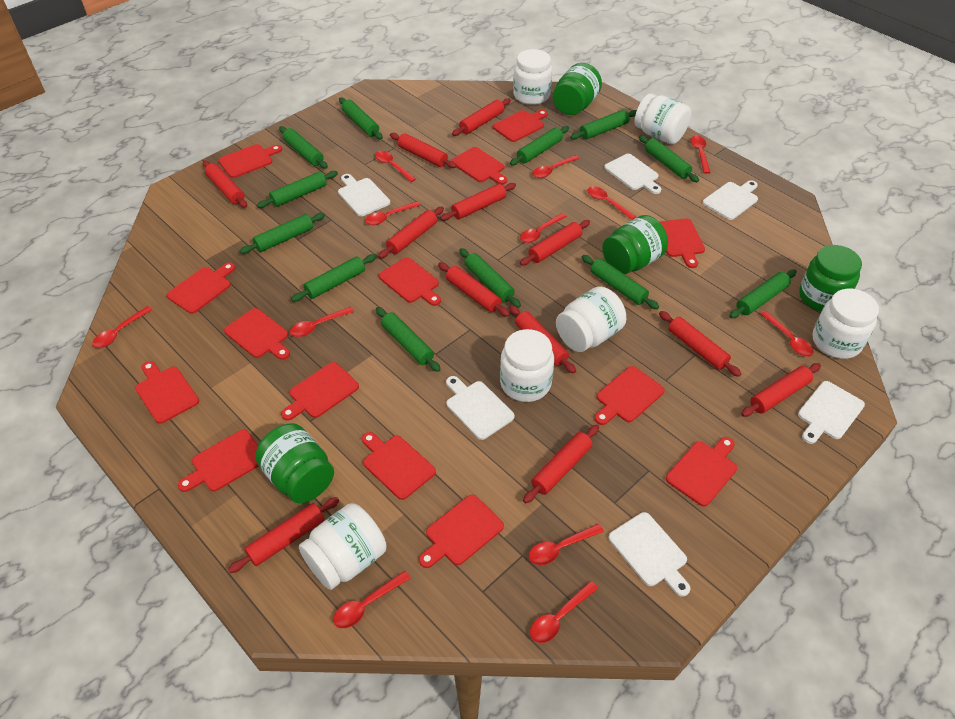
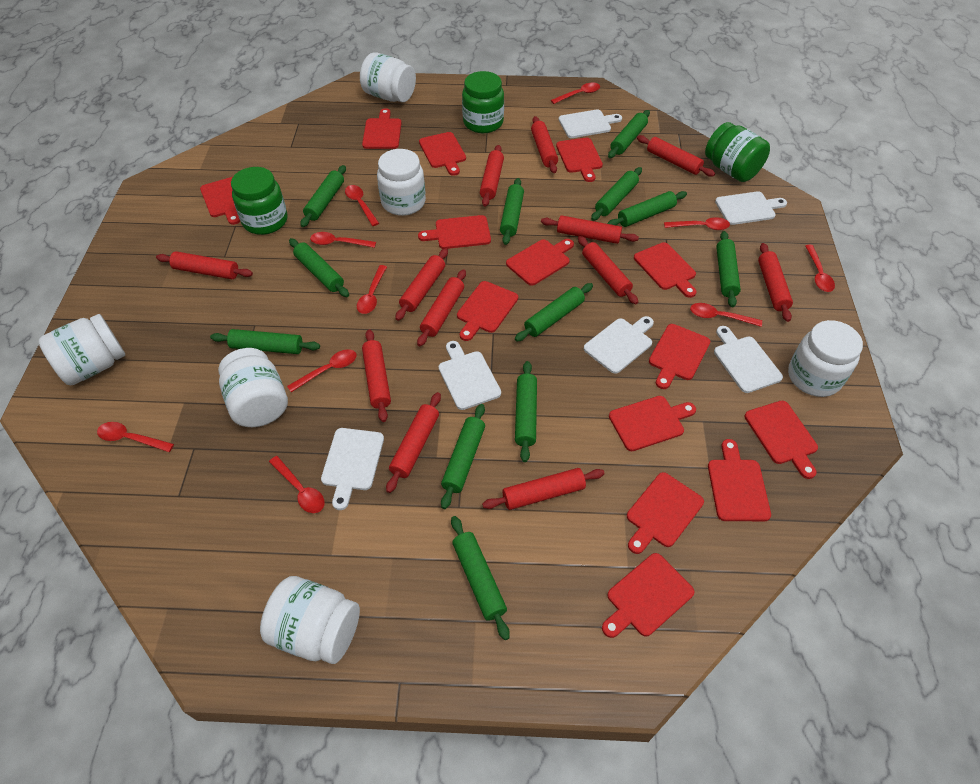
green jar: [255,423,334,503] [553,63,602,115] [602,215,668,274] [799,245,862,312] = 4 -> [231,167,287,235] [462,71,504,133] [705,122,770,182] = 3
red spoon: [92,306,152,348] [290,307,354,337] [333,571,411,628] [365,201,421,225] [375,151,416,182] [520,213,567,243] [529,524,604,565] [530,581,598,643] [532,155,579,178] [587,186,636,220] [690,136,710,174] [760,311,814,357] = 12 -> [97,422,174,452] [269,456,325,513] [287,349,357,392] [310,232,376,248] [345,185,379,226] [357,265,387,314] [551,82,600,104] [664,217,730,230] [690,303,762,327] [805,245,835,292] = 10

